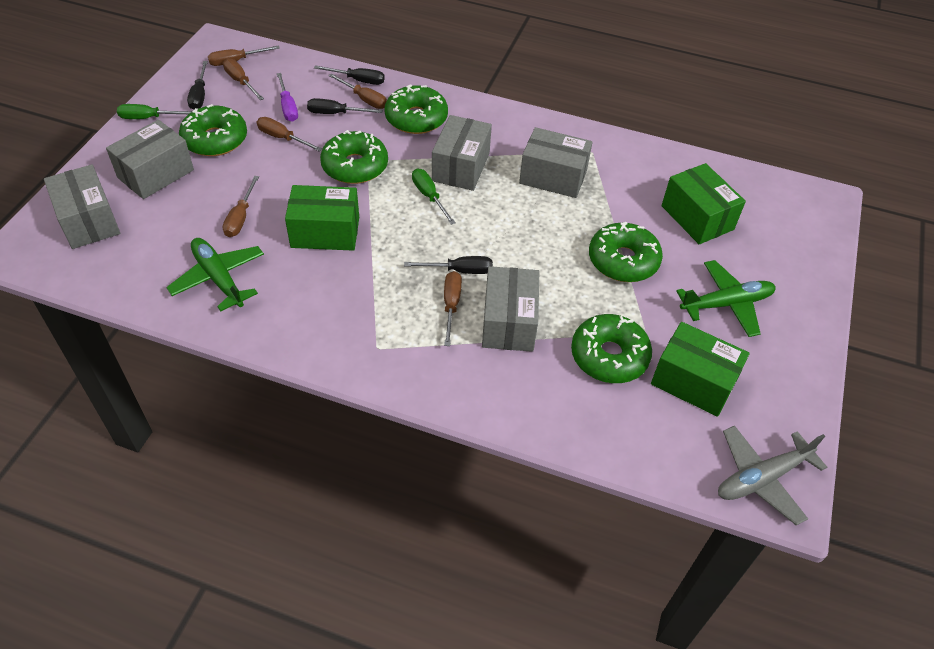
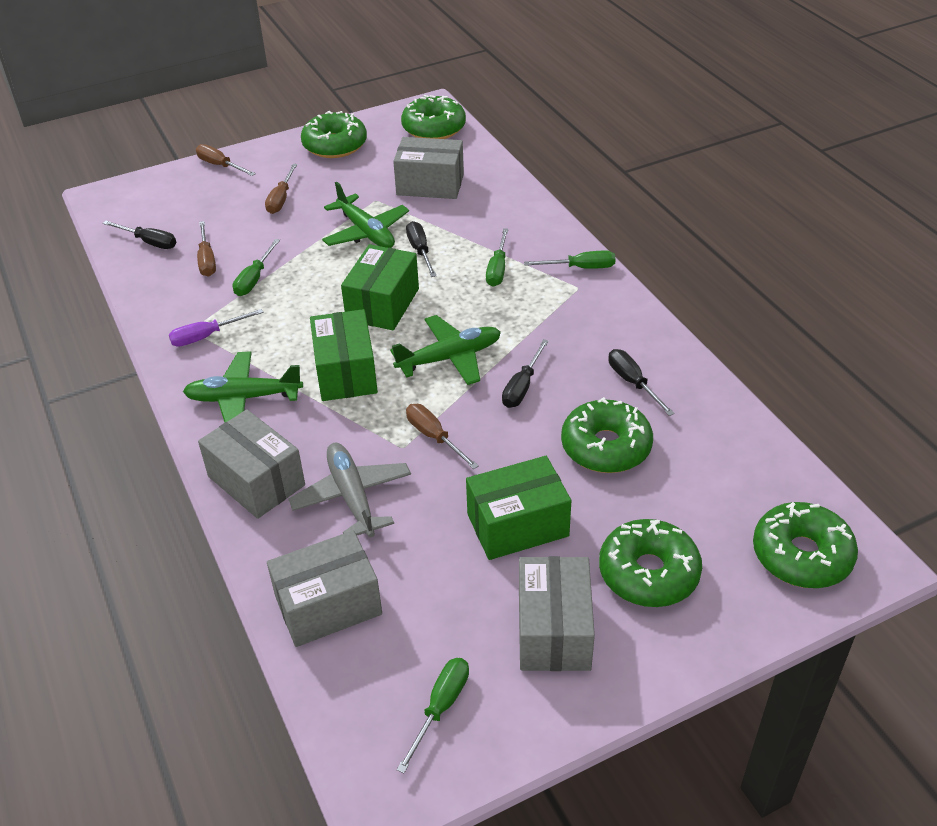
brown screwdriver: [208,45,280,66] [223,58,264,100] [223,176,259,237] [257,117,322,152] [329,74,387,109] [444,271,462,346] = 6 -> [196,144,256,176] [197,221,216,276] [265,164,297,214] [406,404,479,469] = 4
green plane: [166,238,264,312] [676,260,776,337] = 2 -> [183,351,303,422] [322,182,409,248] [390,315,501,385] = 3
green screwdriver: [117,104,192,119] [412,169,456,225] = 2 -> [233,239,280,296] [397,658,469,773] [486,228,508,287] [524,250,616,269] = 4
grey box: [44,164,120,249] [106,120,194,199] [432,115,492,191] [482,266,539,352] [519,127,593,198] = 5 -> [198,409,305,519] [267,530,382,647] [393,137,464,199] [519,556,595,671] = 4

